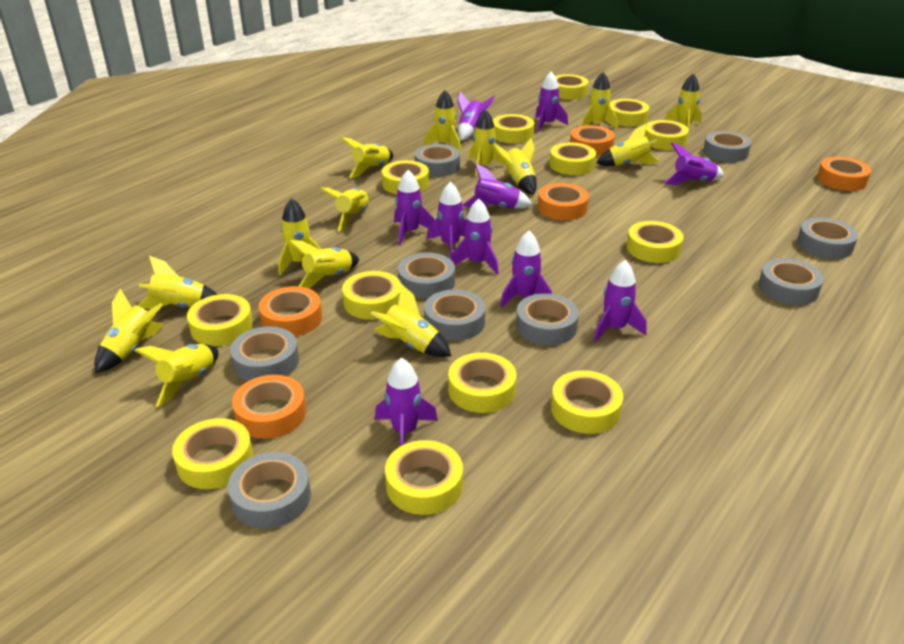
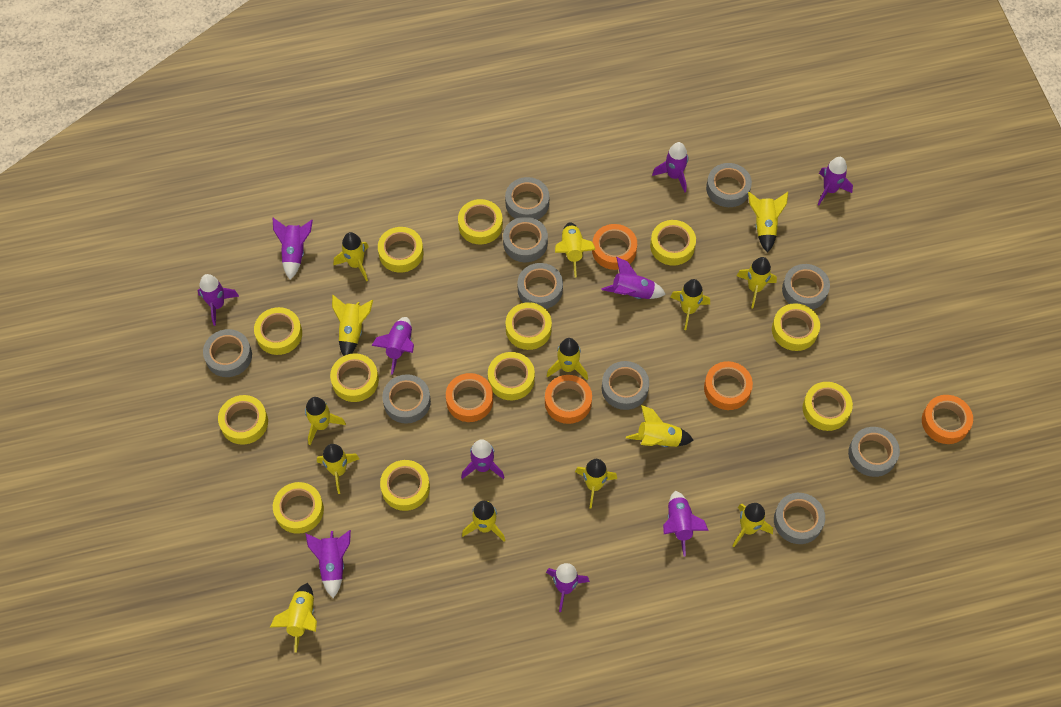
grey tape: [228,452,311,529] [230,326,299,381] [398,253,455,299] [415,144,460,177] [424,289,485,341] [516,293,579,345] [703,131,751,162] [759,258,824,305] [797,217,858,259] = 9 -> [203,329,252,377] [382,374,431,424] [503,217,548,262] [505,177,549,220] [518,263,563,309] [602,361,649,410] [706,163,752,207] [774,493,825,544] [782,264,830,310] [848,427,900,477] = 10
yellow tape: [172,418,253,489] [187,294,253,346] [342,271,401,320] [382,160,429,194] [385,440,463,515] [448,352,517,413] [493,114,534,144] [550,143,596,175] [551,370,623,434] [555,74,588,100] [610,99,649,127] [627,221,684,263] [645,120,689,150] = 13 -> [218,395,268,445] [254,307,302,355] [273,482,324,534] [330,353,379,402] [378,227,423,273] [380,460,430,511] [458,199,503,244] [488,352,535,400] [506,302,552,350] [650,220,696,266] [772,303,820,351] [803,382,853,431] = 12

